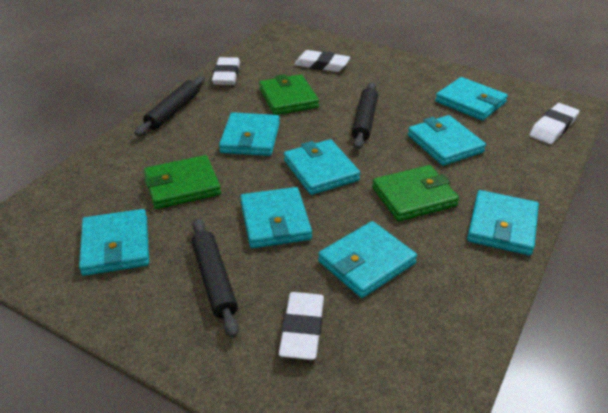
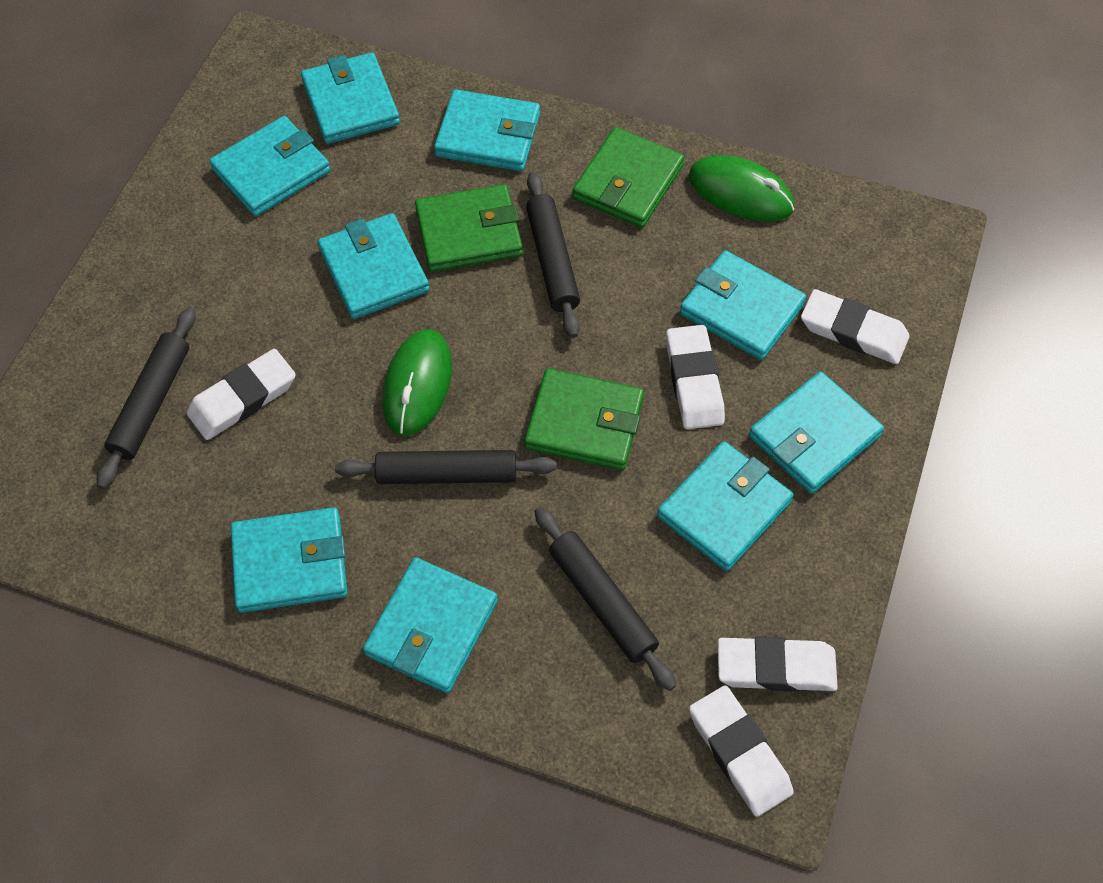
black rolling pin: [134,76,205,136] [192,218,239,338] [352,82,378,149] = 3 -> [97,307,196,489] [335,450,557,484] [526,172,580,338] [535,507,676,691] = 4
green mouse: none = 0 -> [382,329,452,436] [688,155,794,222] = 2
turquoise wallet: [79,209,149,276] [219,112,280,156] [240,187,312,248] [284,139,360,195] [318,221,417,298] [408,115,486,166] [435,77,508,120] [467,190,539,255] = 8 -> [209,116,330,216] [231,507,347,613] [301,52,400,144] [318,213,429,319] [363,558,498,693] [434,89,540,171] [657,441,794,571] [680,250,806,360] [749,372,884,494] = 9
white eraser: [212,57,240,85] [279,292,324,360] [294,50,350,72] [529,103,579,144] = 4 -> [187,349,296,440] [666,325,725,429] [689,686,794,817] [718,637,838,692] [801,289,910,364] = 5

